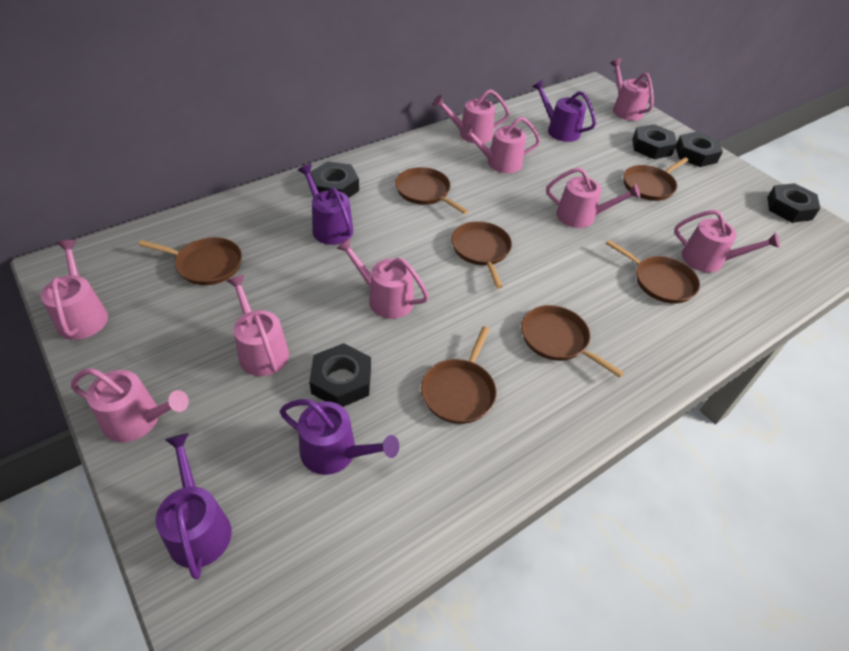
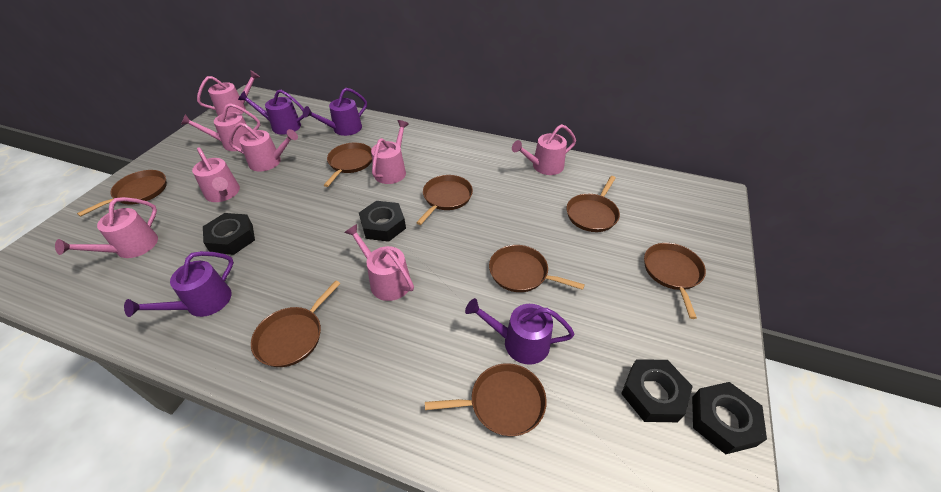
black nut: [309,343,371,407] [310,161,359,198] [632,124,677,159] [676,132,723,167] [767,183,820,223] = 5 -> [203,213,255,255] [359,201,406,242] [621,359,693,422] [692,382,767,454] = 4
brown pan: [138,237,242,285] [395,167,469,214] [421,326,496,424] [451,221,512,288] [521,305,624,378] [606,240,700,304] [623,157,689,201] = 7 -> [77,170,167,217] [251,280,341,367] [324,143,372,187] [416,175,473,225] [425,363,547,436] [489,245,585,292] [566,176,620,232] [644,243,706,319] = 8
pink watering can: [41,240,108,340] [71,368,189,442] [226,275,289,376] [336,238,429,319] [433,89,510,143] [461,117,540,173] [546,167,640,228] [610,58,654,121] [674,210,780,273] = 9 -> [55,197,158,258] [181,103,260,151] [192,147,240,202] [197,70,260,116] [229,123,298,171] [344,224,414,301] [371,120,409,184] [512,124,576,175] = 8

